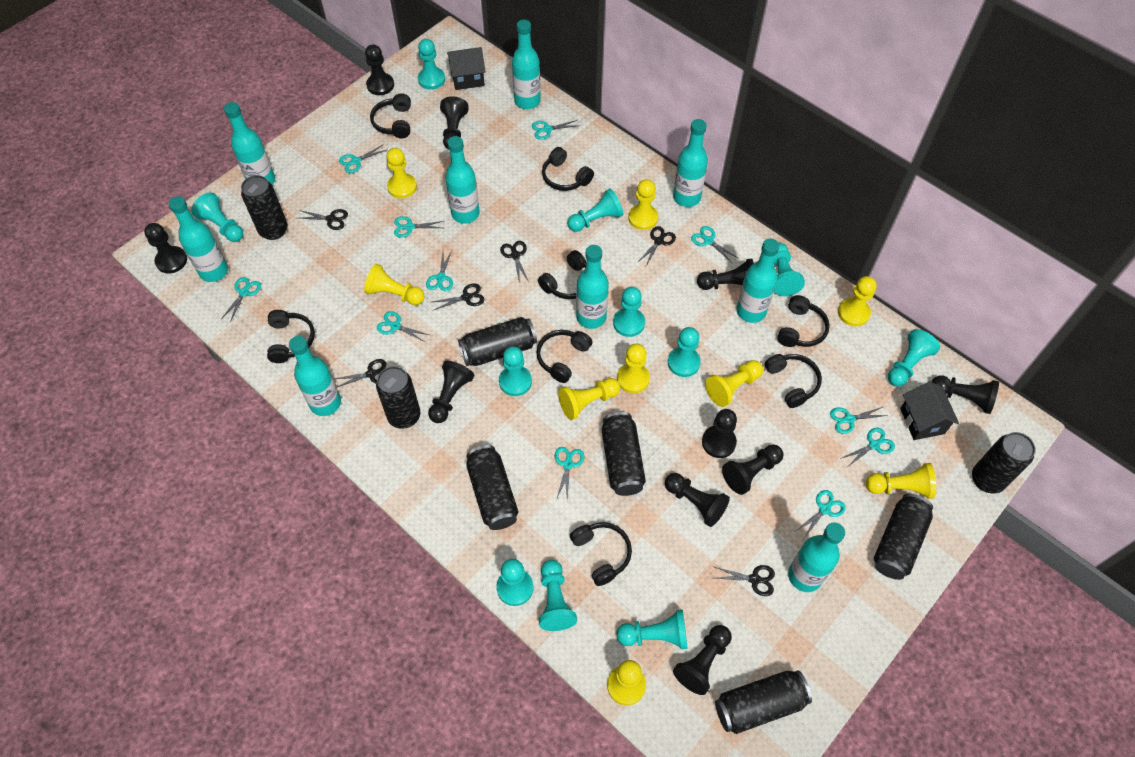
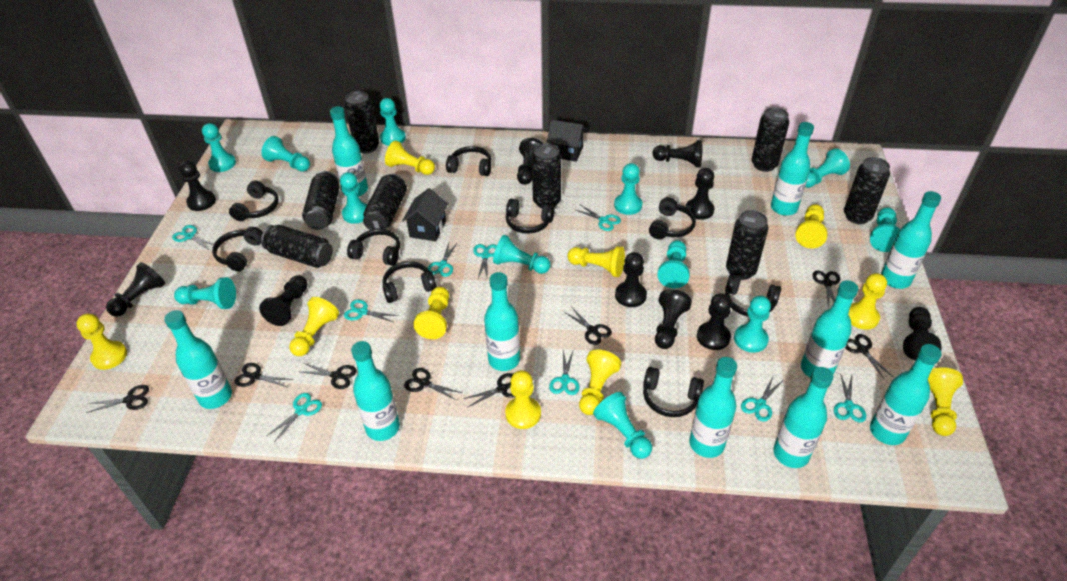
black headphones: [267,310,315,363] [370,93,411,138] [536,330,592,383] [538,250,586,299] [542,147,594,191] [570,522,632,586] [765,354,822,408] [777,295,830,347] = 8 -> [212,227,263,271] [229,181,279,221] [347,229,400,266] [382,261,436,303] [446,146,491,176] [506,199,555,234] [643,367,704,417] [649,197,696,239] [725,274,781,317] = 9
black scissors: [299,209,348,230] [334,359,387,387] [432,283,484,310] [500,241,529,282] [637,226,676,266] [715,565,775,596] = 6 -> [86,385,149,413] [234,363,294,388] [302,363,357,389] [404,368,462,401] [463,373,515,407] [564,306,612,345] [812,270,840,307] [845,334,893,380] = 8
turquoise bottle: [169,196,228,282] [224,102,275,185] [289,336,341,416] [445,136,480,224] [512,20,541,109] [576,245,609,329] [673,119,708,207] [736,239,779,323] [788,522,845,592] = 9 -> [164,310,232,409] [330,106,368,197] [351,341,400,441] [484,272,520,371] [689,357,737,458] [771,122,814,216] [773,367,833,468] [801,280,858,378] [870,344,942,445] [881,191,941,289] = 10
turquoise pawn: [191,192,243,242] [418,39,445,90] [497,559,533,606] [499,346,532,396] [539,560,577,631] [568,189,624,232] [613,287,645,337] [616,610,688,649] [668,327,701,377] [773,243,805,296] [888,329,940,387] = 11 -> [174,277,236,309] [202,123,236,172] [261,136,310,172] [340,172,367,224] [379,98,406,146] [493,235,551,274] [593,392,652,459] [614,163,642,215] [658,240,690,288] [734,296,771,353] [805,148,850,188] [870,207,900,252] = 12
turquoise scissors: [221,277,261,322] [339,144,388,173] [377,311,429,343] [394,216,444,238] [426,250,453,291] [532,120,577,140] [555,447,584,500] [691,226,738,263] [796,490,846,538] [830,407,888,434] [840,428,895,467] = 11 -> [172,225,214,249] [267,393,322,442] [344,300,399,323] [428,242,458,277] [473,244,497,278] [549,349,580,395] [576,205,621,231] [741,377,783,422] [834,373,866,423] = 9
yellow pawn: [364,264,425,305] [386,148,417,199] [558,378,620,420] [607,660,646,705] [617,344,650,393] [628,179,658,230] [705,360,763,407] [838,276,877,327] [866,463,936,499] = 9 -> [76,313,127,370] [289,297,339,356] [385,141,435,175] [413,287,449,339] [505,370,541,429] [567,246,625,277] [579,350,621,415] [795,204,827,248] [849,273,887,330] [928,367,963,436] = 10

